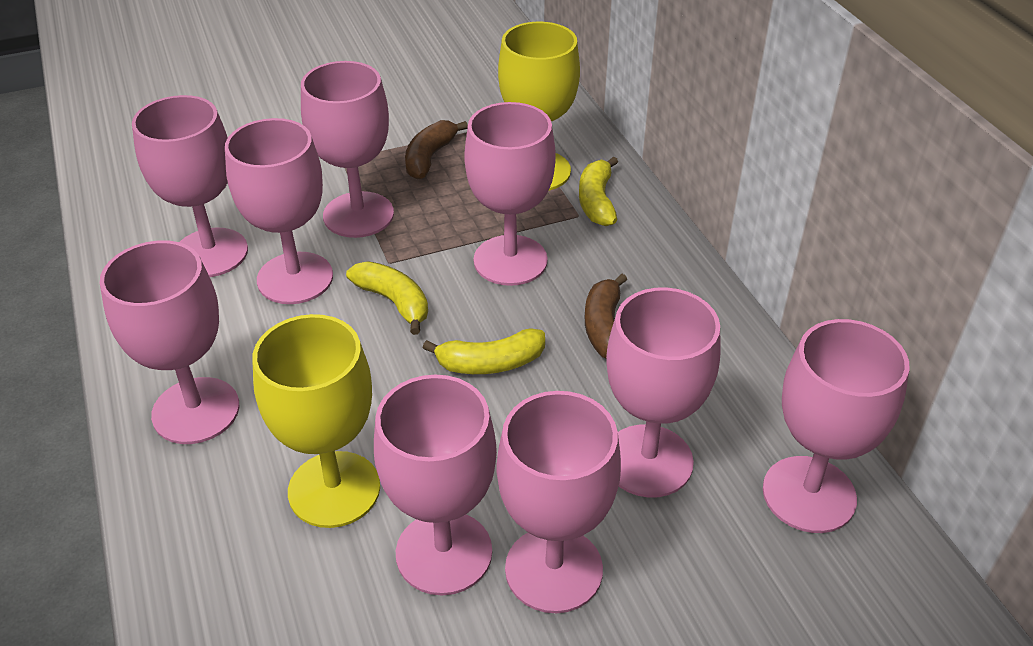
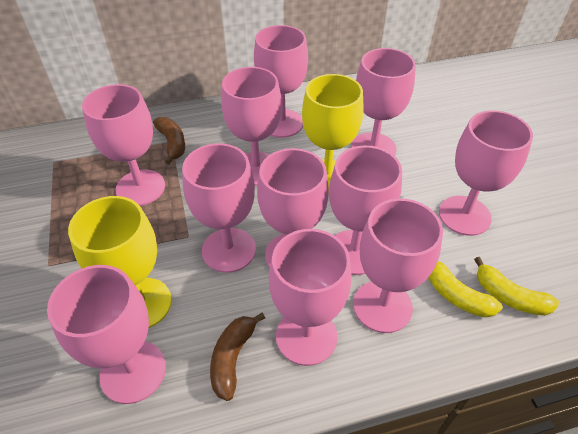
pink goblet: [100,240,239,444] [132,95,248,277] [225,118,333,304] [301,61,394,238] [374,375,497,595] [464,102,556,286] [497,391,621,613] [606,287,721,498] [763,319,909,533] = 9 -> [47,265,166,404] [82,84,165,206] [182,143,256,273] [221,67,282,186] [254,25,308,138] [257,148,329,268] [269,229,352,366] [329,146,402,275] [351,48,416,156] [353,198,443,333] [439,110,533,236] = 11
yellow banana: [346,261,428,335] [423,328,545,374] [579,157,618,226] = 3 -> [428,261,503,318] [474,257,560,316] = 2

